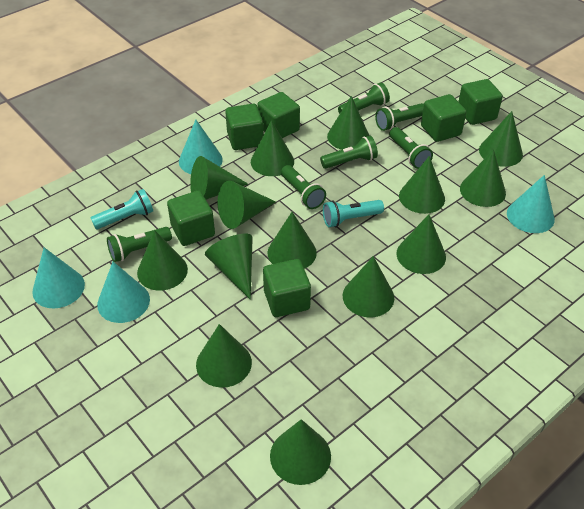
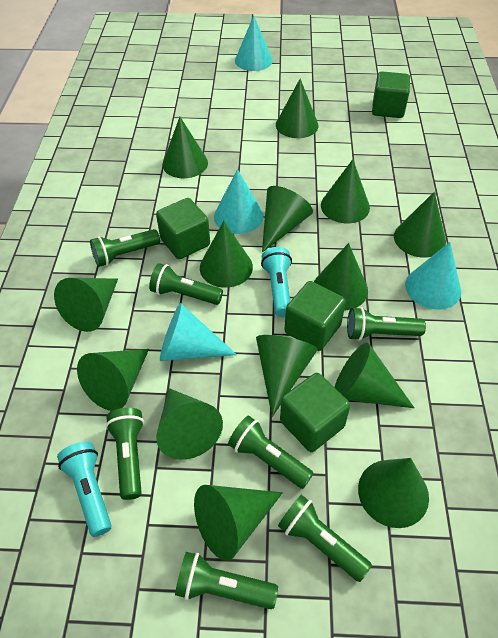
green cube: [167,191,215,246] [225,104,263,150] [257,92,300,138] [263,259,311,317] [421,94,466,142] [458,79,503,125] = 6 -> [156,198,210,259] [280,373,350,452] [285,281,346,351] [372,71,410,118] = 4
green flashlight: [107,227,172,262] [281,165,326,209] [320,136,378,169] [338,82,390,114] [375,103,424,131] [389,127,433,169] = 6 -> [90,229,160,267] [106,408,144,500] [149,263,223,305] [175,552,278,609] [228,416,314,489] [278,494,372,582] [347,307,426,341] = 7

